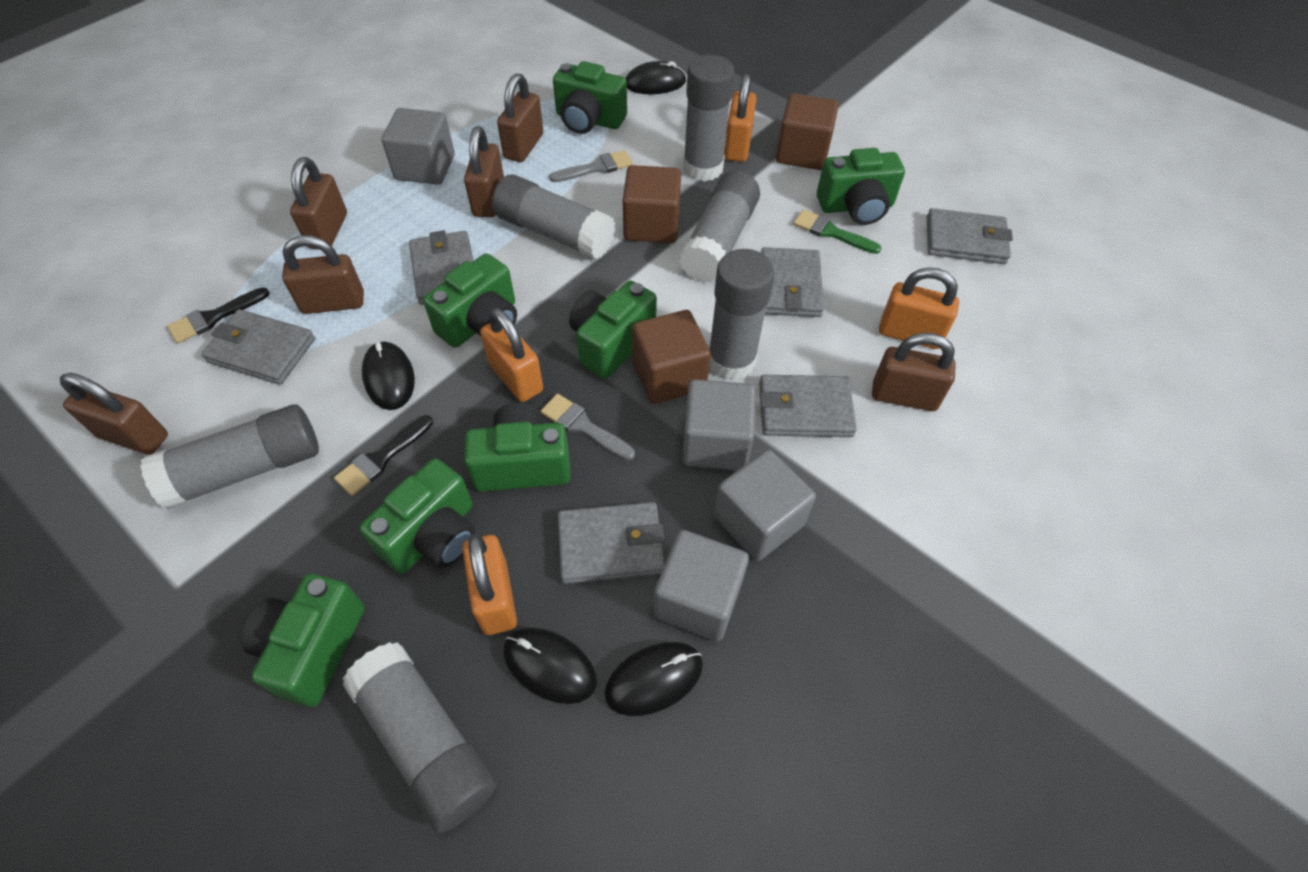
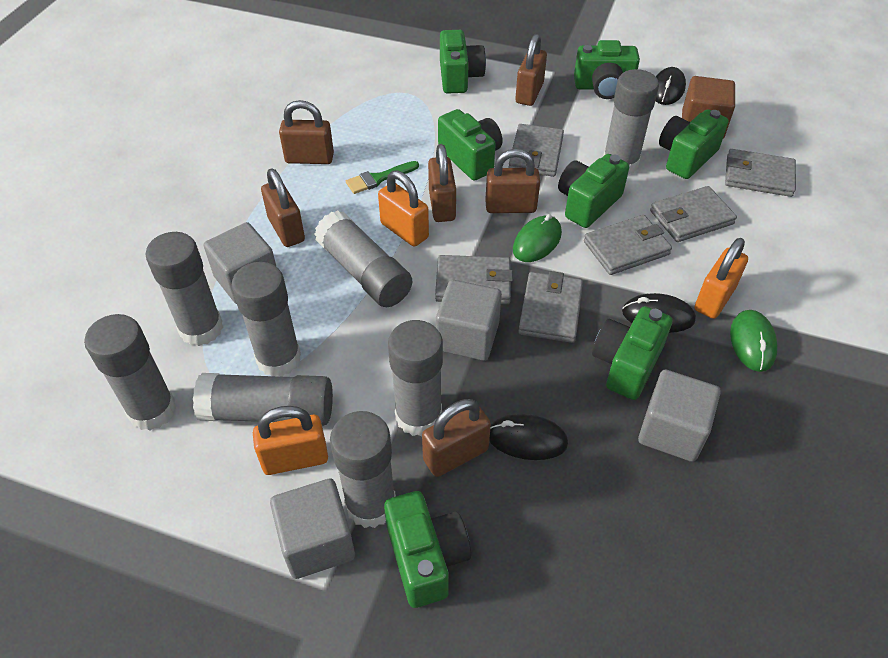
black brush: [167,287,270,343] [334,415,433,496] = 2 -> none = 0
black mouse: [362,341,415,410] [504,628,597,704] [604,642,703,716] [626,61,686,94] = 4 -> [489,414,568,460] [622,293,696,333] [656,67,686,105] = 3
brown cube: [623,165,681,243] [632,310,711,404] [776,93,839,170] = 3 -> [682,76,735,139] = 1
green mouse: none = 0 -> [513,214,562,262] [730,310,778,372] = 2
grey brush: [541,394,635,460] [549,150,633,182] = 2 -> none = 0
grey glue stick: [140,404,319,509] [342,642,496,833] [492,174,615,260] [679,171,760,283] [683,55,735,182] [709,249,775,380] = 6 -> [84,314,176,430] [146,232,223,346] [193,373,333,426] [231,262,301,377] [314,210,412,307] [330,411,396,528] [388,320,443,436] [603,69,659,175] = 8
orange padlock: [462,533,517,635] [480,308,543,402] [724,74,757,162] [879,267,959,349] = 4 -> [253,406,328,475] [378,170,429,247] [695,238,748,319] = 3

